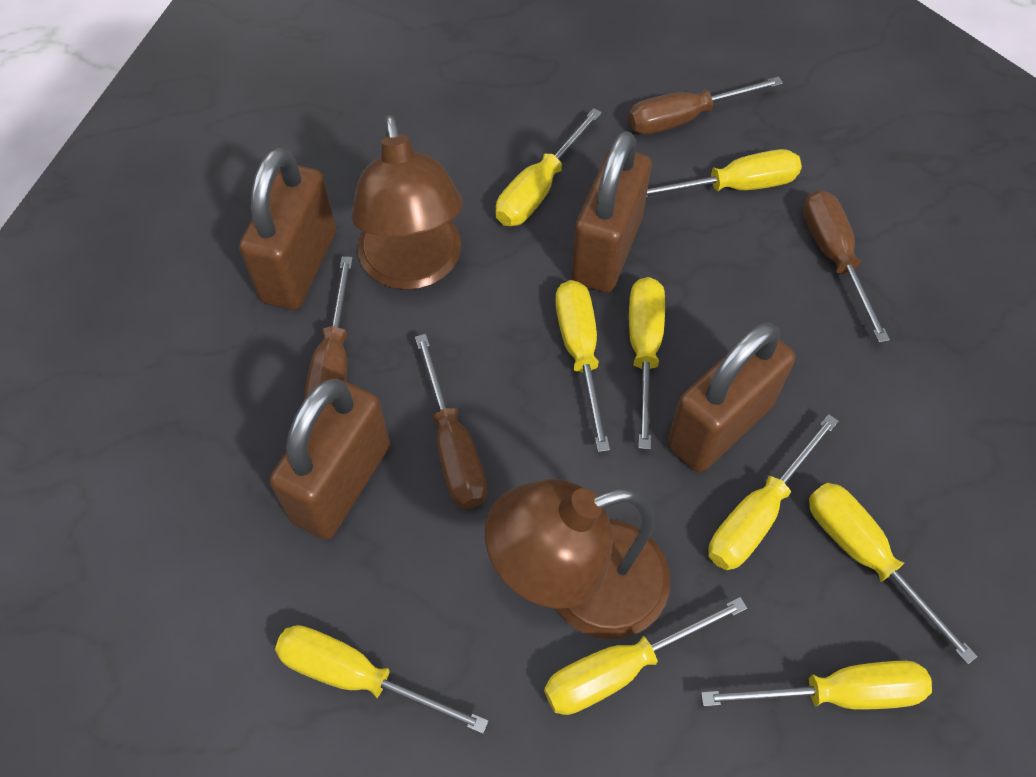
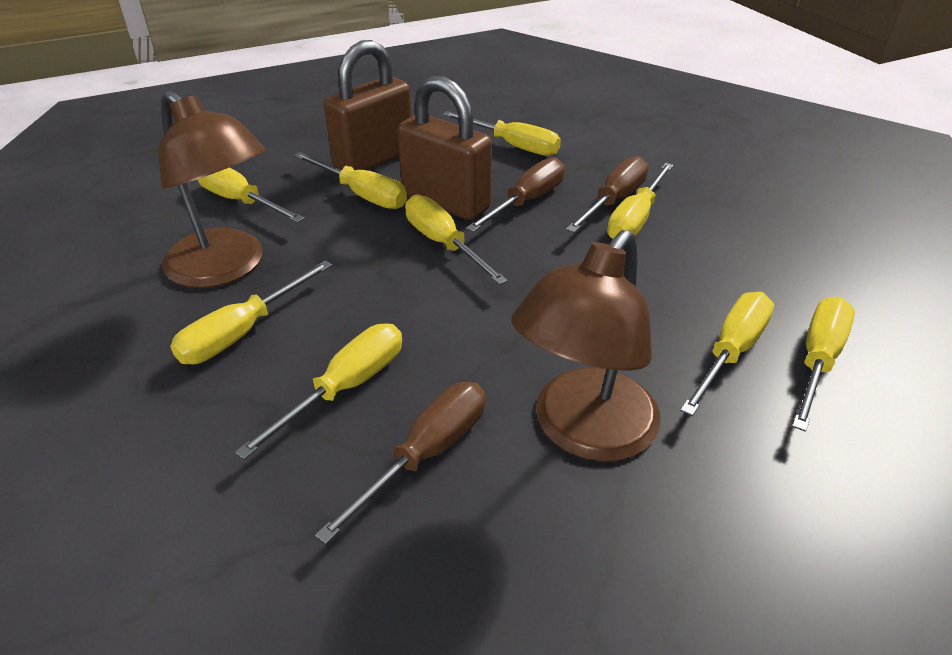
brown padlock: [239,148,336,310] [270,379,390,539] [571,131,651,293] [667,322,795,472] = 4 -> [324,40,412,170] [398,76,492,220] = 2
brown screwdriver: [304,257,353,400] [415,334,487,509] [628,77,783,135] [803,190,890,343] = 4 -> [315,382,485,544] [466,157,565,232] [566,156,649,233] = 3

